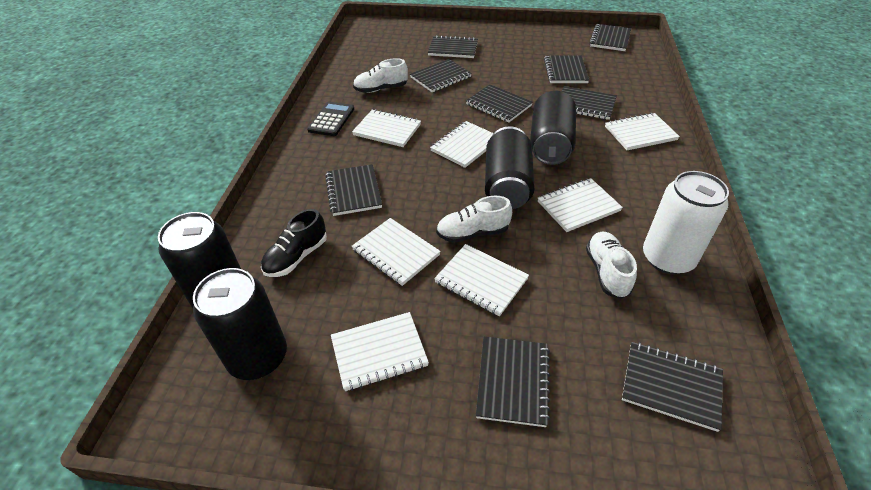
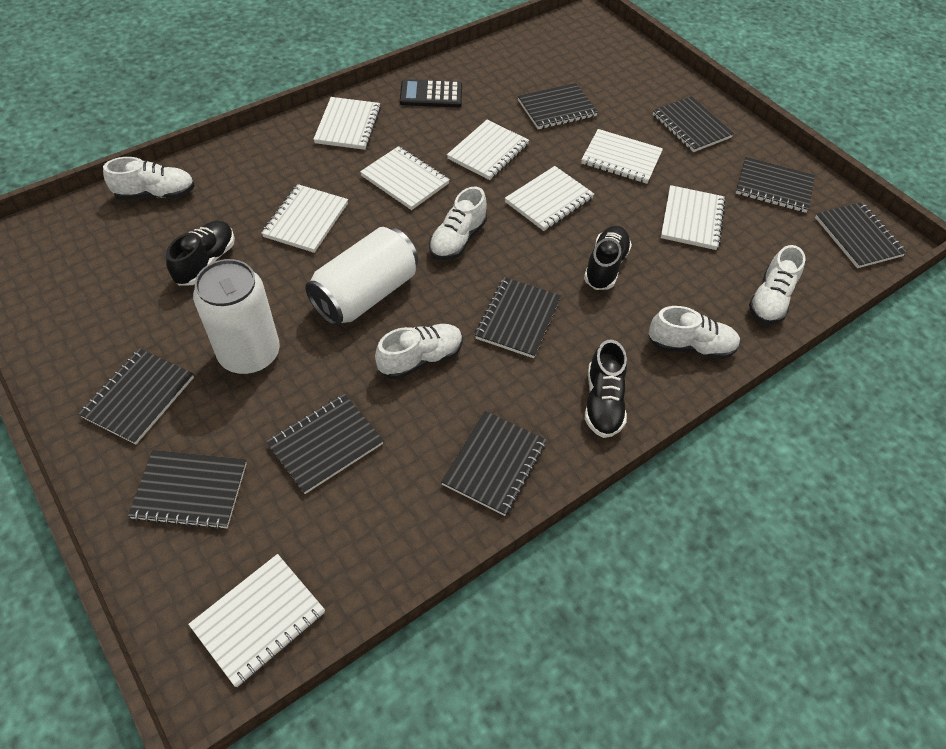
black can: [158,212,241,309] [193,268,287,380] [485,126,535,209] [530,91,576,165] = 4 -> none = 0
black shoe: [261,209,327,277] = 1 -> [166,221,235,286] [584,226,632,290] [585,339,627,438] = 3
white can: [643,171,729,274] = 1 -> [193,259,280,374] [305,227,418,326] = 2
white notebook: [331,312,429,391] [352,109,421,147] [352,218,441,286] [430,121,493,168] [434,244,529,317] [538,178,623,232] [605,113,680,150] = 7 -> [188,554,325,687] [261,184,348,253] [313,97,381,150] [360,146,450,210] [447,120,529,180] [505,166,594,231] [581,129,663,184] [661,185,726,250] = 8
white shoe: [353,58,408,93] [436,196,512,243] [586,232,637,299] = 3 -> [103,157,195,200] [375,324,463,379] [429,187,487,260] [648,306,740,359] [749,245,806,324] = 5

